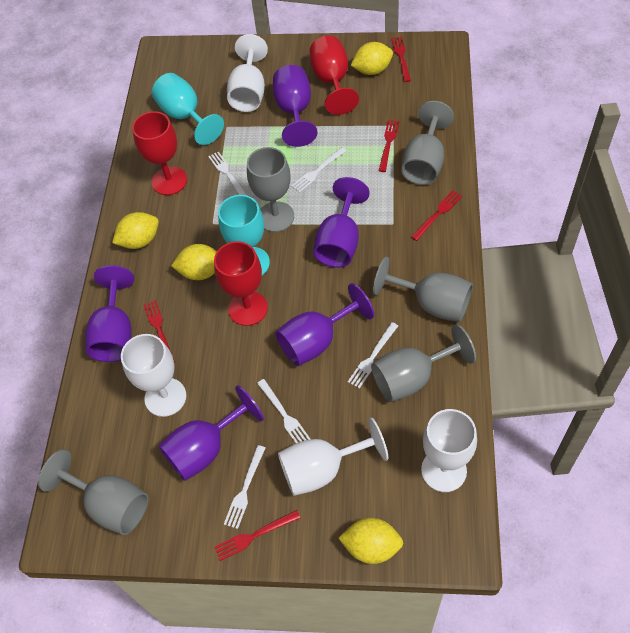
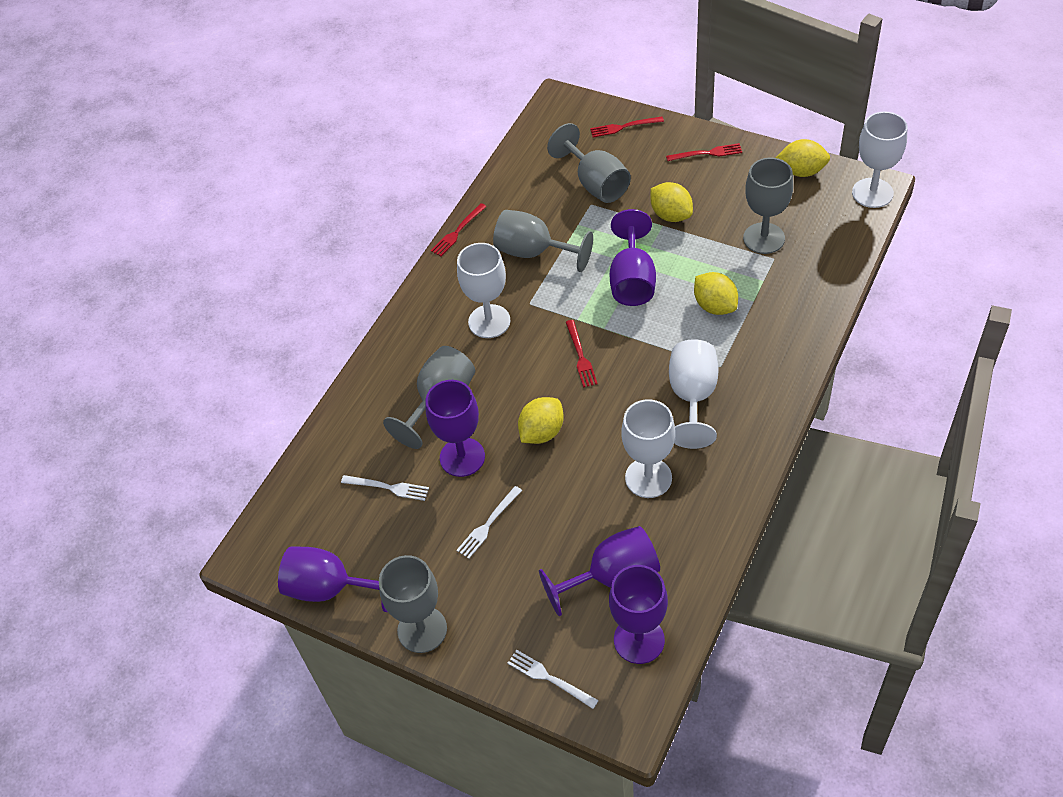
red fork: [143,300,175,363] [214,510,300,561] [379,120,399,172] [391,37,411,82] [411,190,462,241] = 5 -> [431,203,487,256] [566,320,598,388] [590,117,664,137] [666,143,742,161] = 4
red goblet: [132,111,187,195] [214,241,268,326] [309,36,359,115] = 3 -> none = 0
turquoise goblet: [152,73,224,145] [218,195,270,275] = 2 -> none = 0
white fork: [208,151,248,196] [224,445,265,529] [257,379,310,443] [291,147,347,193] [348,322,398,389] = 5 -> [341,475,429,501] [456,486,522,559] [507,650,599,709] = 3

